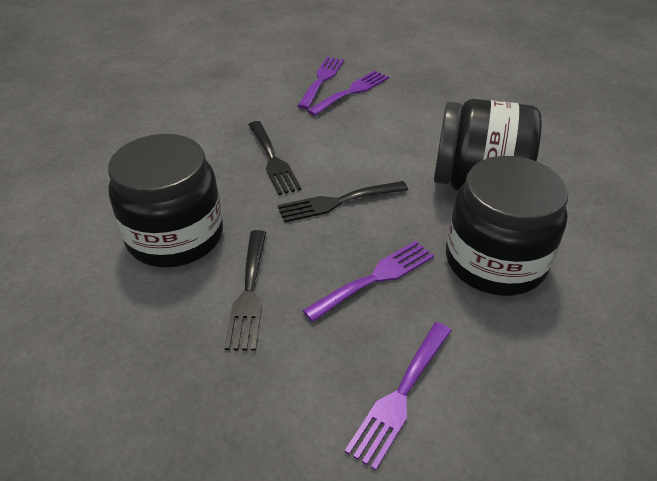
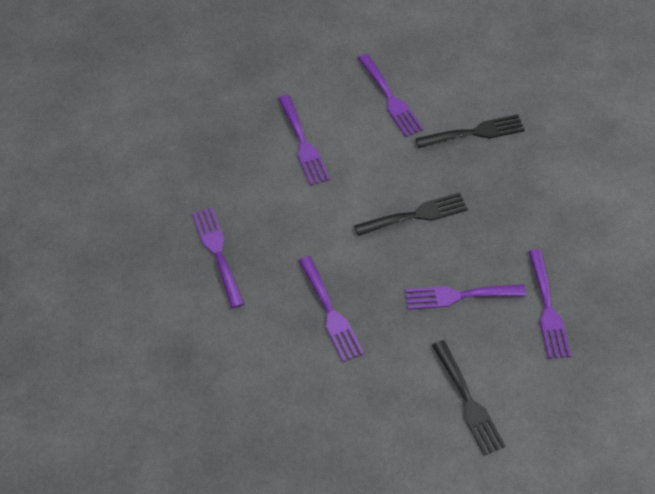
black jar: [108,134,223,267] [434,99,542,191] [446,156,568,296] = 3 -> none = 0
purple fork: [298,57,344,109] [302,241,434,322] [307,71,389,116] [345,322,452,471] = 4 -> [192,207,244,308] [278,95,330,185] [299,256,364,362] [358,54,424,137] [405,284,527,310] [529,249,571,359] = 6

